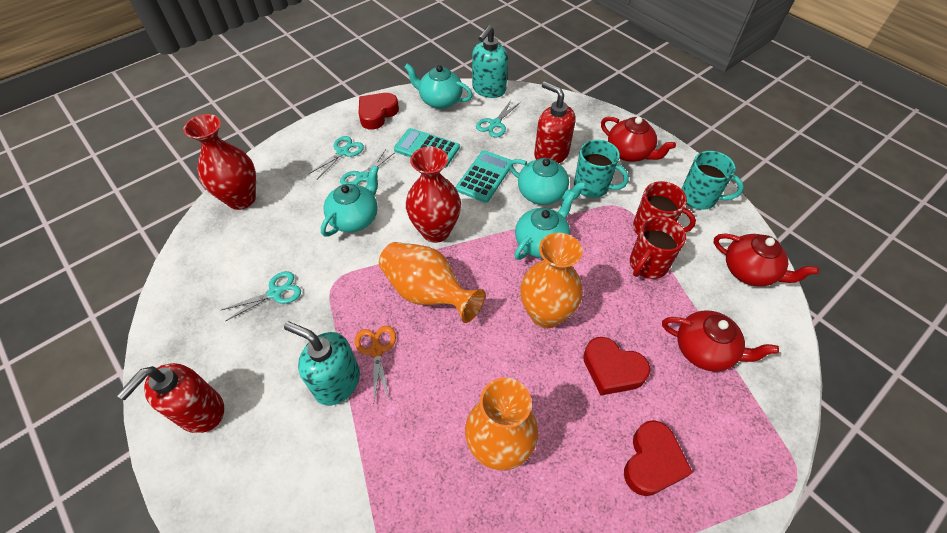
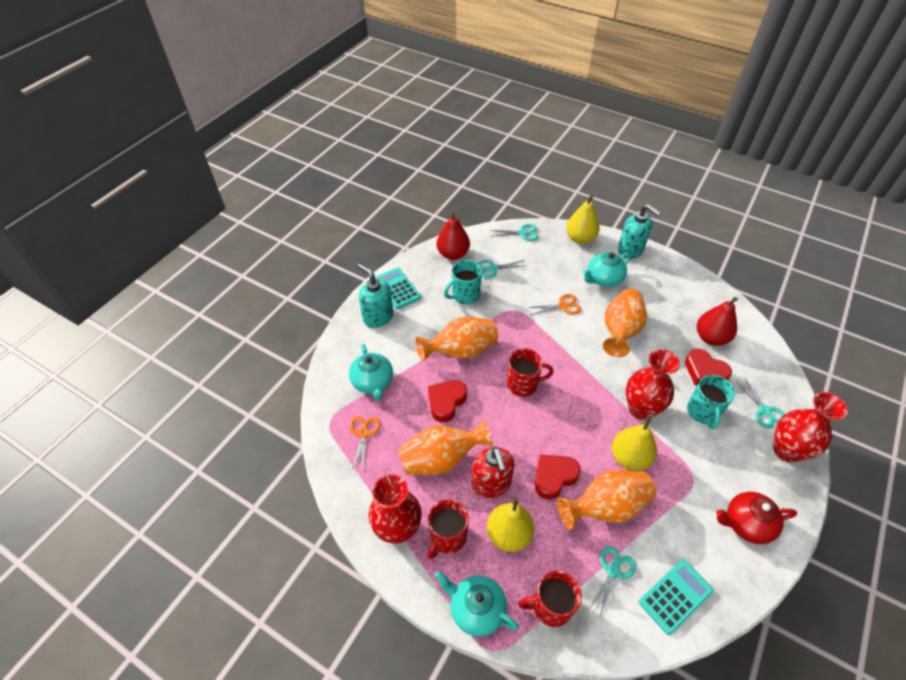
orange scissors: [355,326,396,402] = 1 -> [349,416,381,473] [527,294,581,315] = 2
orange vase: [379,242,485,323] [465,378,539,471] [520,233,583,328] = 3 -> [398,419,493,475] [416,317,498,362] [557,470,656,530] [603,289,647,357] = 4
red mug: [630,216,686,279] [633,181,696,235] = 2 -> [428,499,469,559] [507,348,554,397] [518,571,582,627] = 3
red pear: none = 0 -> [436,211,470,260] [697,297,738,346] = 2
red soap dispenser: [117,363,224,433] [534,81,575,163] = 2 -> [471,447,515,498] = 1
red teapot: [601,117,676,162] [662,310,779,372] [713,233,819,287] = 3 -> [716,492,797,544] = 1
red vase: [183,114,256,210] [406,146,461,243] = 2 -> [368,474,422,544] [626,349,680,420] [773,392,848,462] = 3
turquoise teapot: [321,165,379,237] [404,63,473,109] [509,158,588,205] [514,191,576,260] = 4 -> [349,344,393,400] [435,571,519,637] [583,252,631,287] = 3
yellow pear: none = 0 -> [487,497,534,552] [566,195,600,244] [612,416,657,471] = 3

